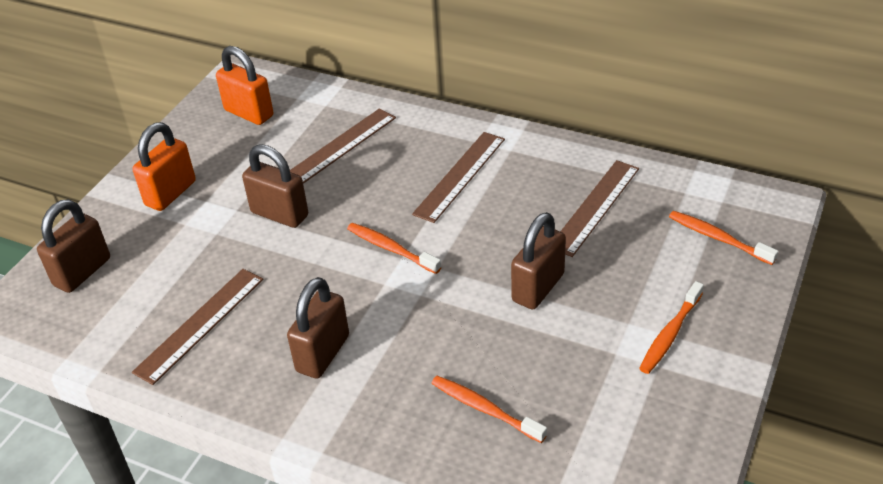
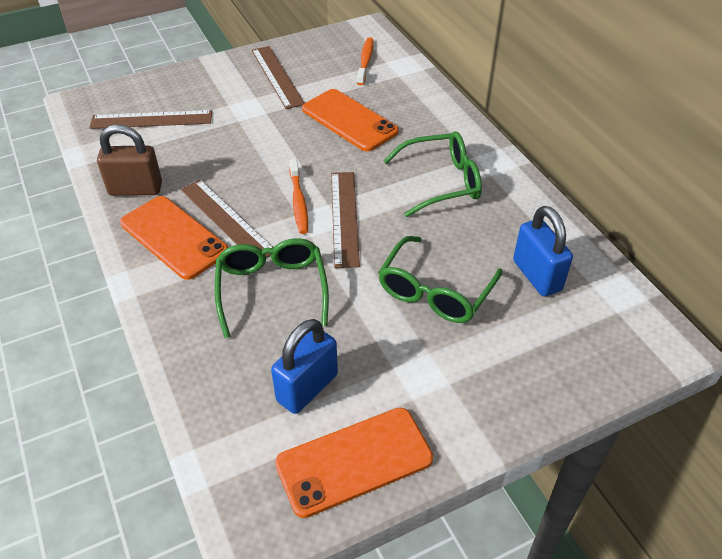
blue padlock: none = 0 -> [271,319,338,414] [513,206,573,297] = 2
brown padlock: [37,199,110,293] [242,144,308,228] [287,277,349,378] [511,212,566,310] = 4 -> [97,124,162,196] = 1
green glasses: none = 0 -> [215,238,329,338] [378,236,503,323] [384,131,482,217] = 3
orange padlock: [132,122,196,211] [216,46,273,125] = 2 -> none = 0
orange phone: none = 0 -> [120,196,228,280] [275,408,433,518] [302,89,399,152] = 3
orange toothbrush: [347,223,441,274] [431,376,547,443] [639,281,704,374] [669,211,778,265] = 4 -> [289,159,308,234] [357,37,373,85] = 2

